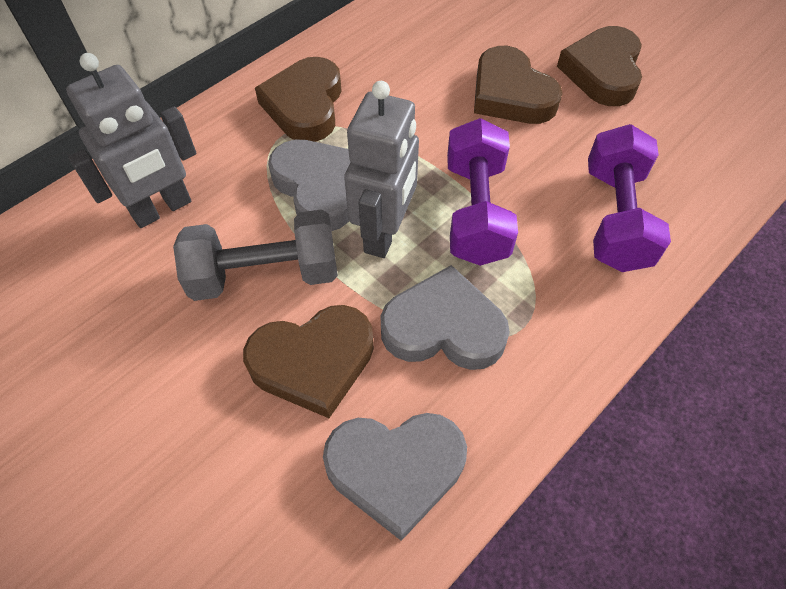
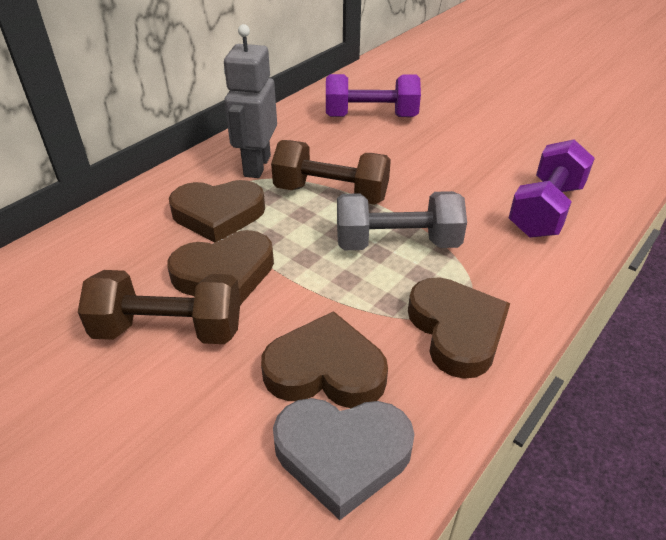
brown dumbbell: none = 0 -> [78,270,241,344] [271,140,391,205] = 2
grey heart: [268,140,350,231] [323,413,467,541] [380,265,510,370] = 3 -> [273,398,415,520] = 1
grey robot: [66,53,196,228] [344,81,419,258] = 2 -> [224,24,277,178] = 1

